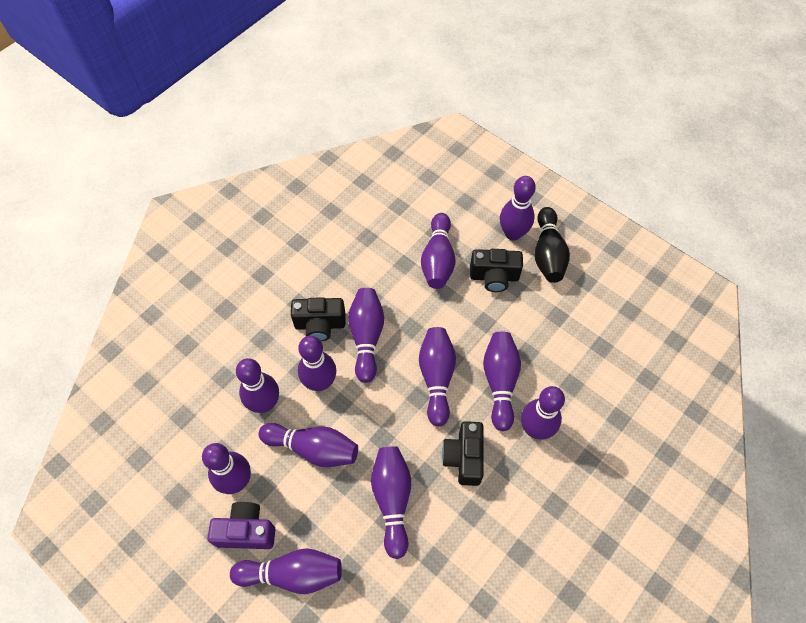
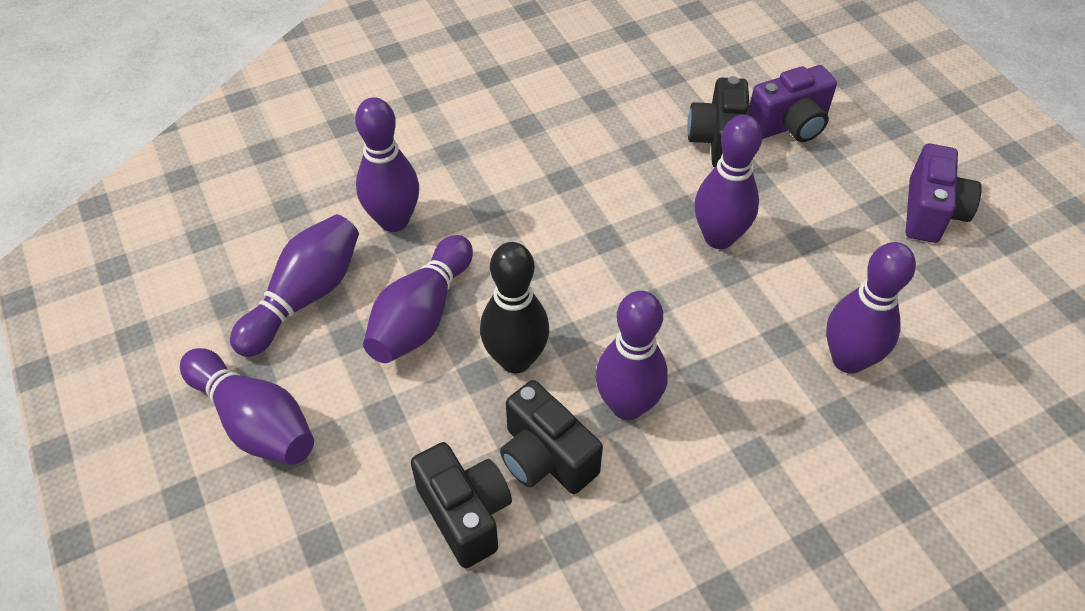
purple bowling pin: [202,443,251,494] [230,548,342,594] [236,358,279,413] [259,423,358,467] [298,336,336,391] [348,288,384,383] [371,446,411,559] [419,327,456,426] [421,213,456,289] [483,332,521,431] [500,176,536,240] [521,386,565,440] = 12 -> [180,348,314,465] [230,214,359,357] [355,97,419,232] [363,235,473,363] [596,291,668,420] [694,115,762,249] [826,242,916,374] = 7
purple camera: [208,502,275,549] = 1 -> [750,65,837,142] [906,144,982,243] = 2

